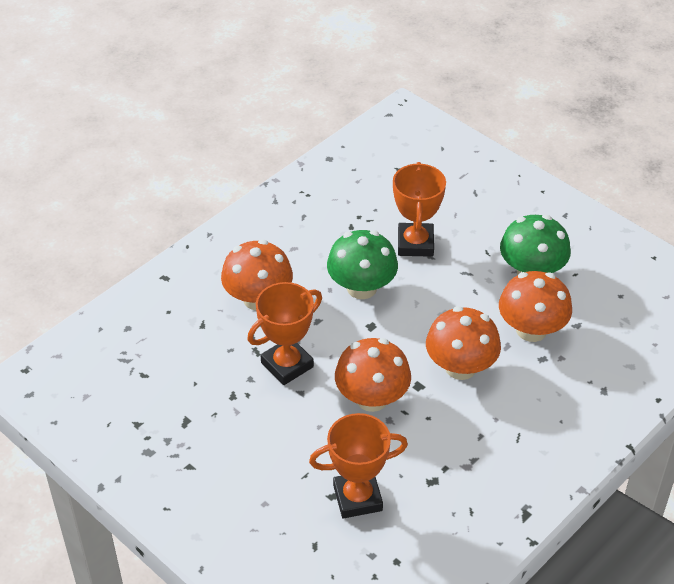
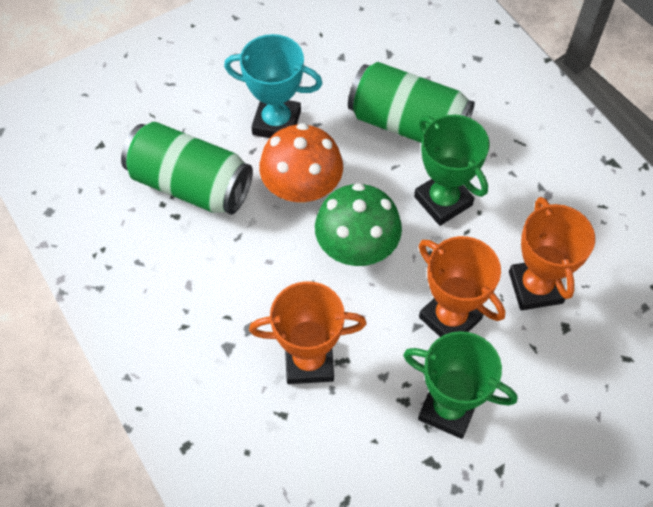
green can: none = 0 -> [121,122,253,215] [348,62,475,143] = 2
green mushroom: [327,230,398,299] [500,215,571,275] = 2 -> [315,183,402,266] = 1
green trophy: none = 0 -> [403,331,517,439] [414,115,490,226] = 2
orange mushroom: [221,240,293,310] [335,338,411,412] [426,306,501,380] [499,271,572,342] = 4 -> [259,123,343,203] = 1
turquoise trophy: none = 0 -> [224,34,323,138] = 1

